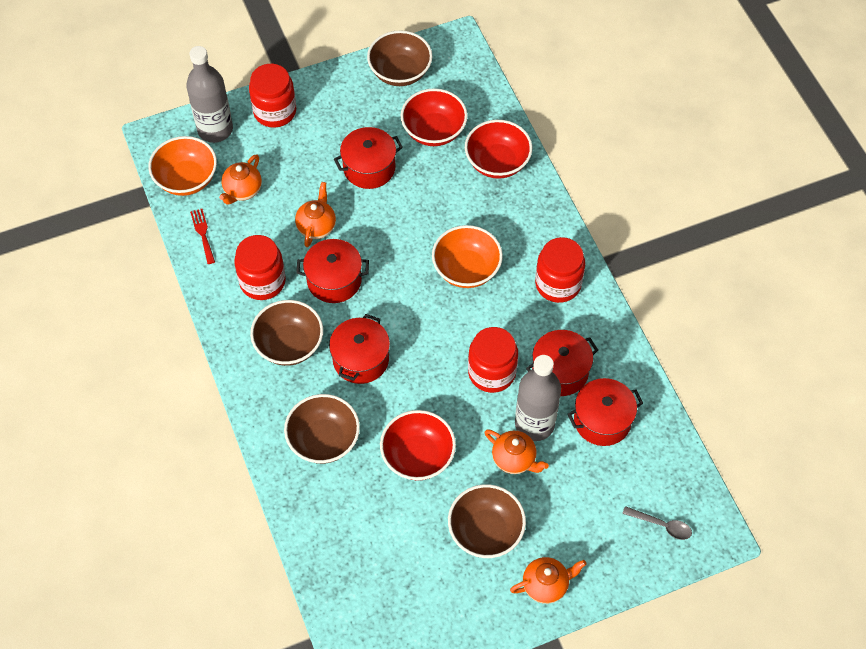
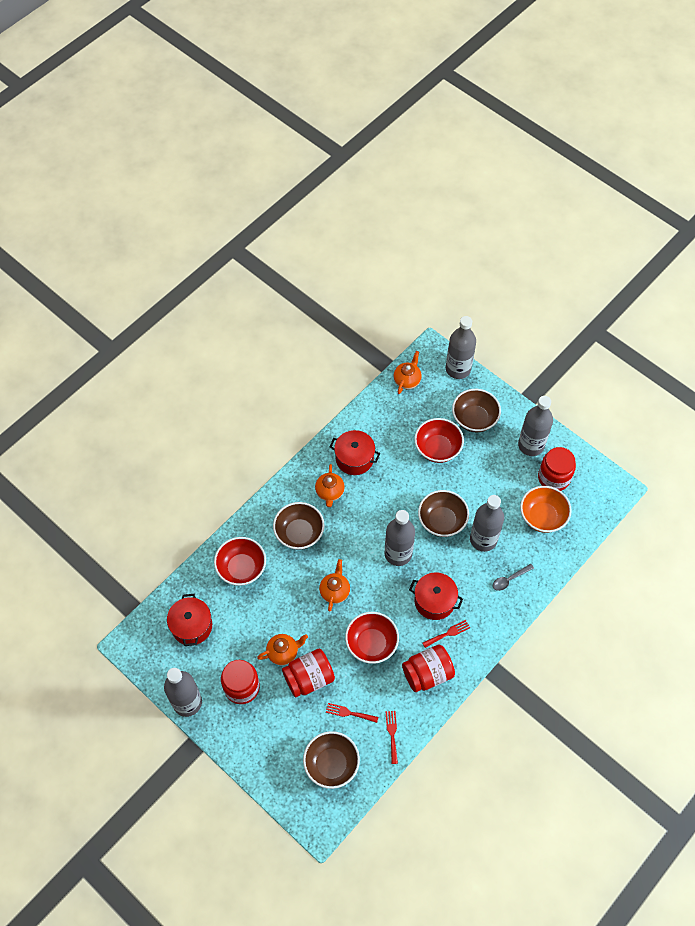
grey bottle: [186,46,233,143] [515,355,561,441] = 2 -> [164,668,202,717] [385,510,415,566] [446,316,476,379] [470,495,504,552] [518,396,553,456] = 5
orange bowl: [148,136,217,196] [432,225,503,288] = 2 -> [520,486,572,533] = 1
red fork: [190,209,215,264] = 1 -> [326,703,378,723] [385,711,398,764] [422,620,470,648] = 3
red pot: [296,239,369,303] [329,314,390,384] [334,127,403,189] [526,330,598,396] [567,378,643,446] = 5 -> [167,594,212,646] [330,430,380,475] [409,572,463,620] = 3

